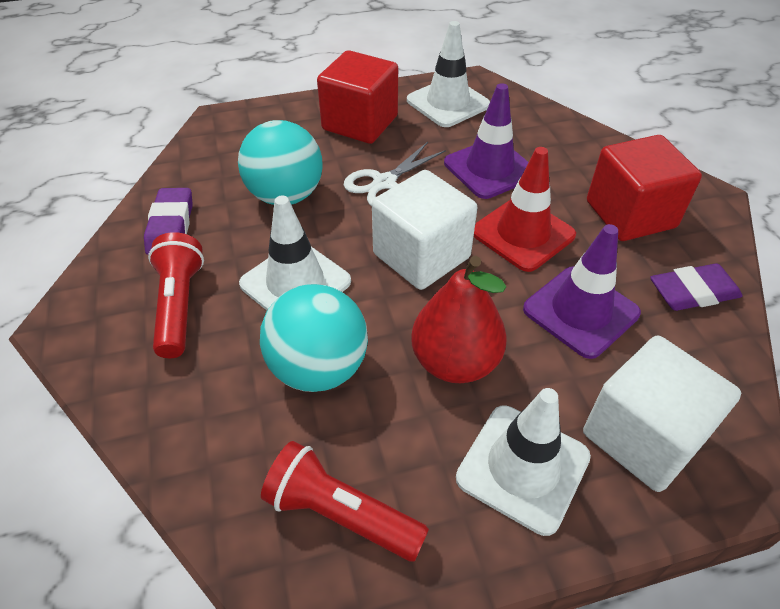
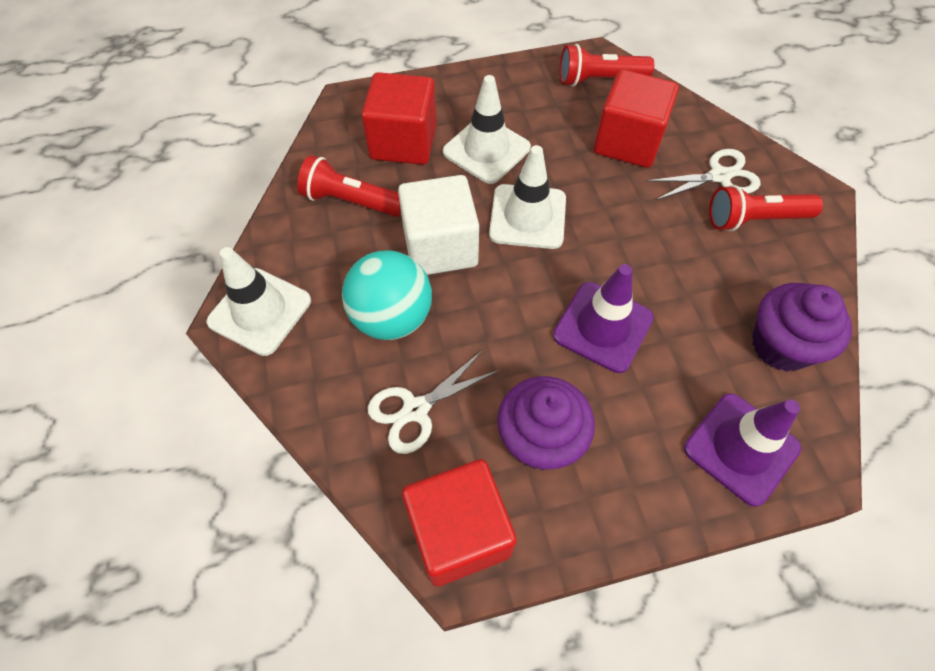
purple cupcake: none = 0 -> [498,376,595,470] [752,283,852,372] = 2
purple eraser: [144,188,193,255] [650,263,742,311] = 2 -> none = 0
red cube: [317,50,398,144] [587,135,702,241] = 2 -> [361,72,437,165] [402,459,517,587] [594,69,679,168] = 3
red flashlight: [148,232,204,358] [261,441,429,561] = 2 -> [297,155,401,217] [560,44,654,87] [709,185,823,231] = 3
red pear: [411,256,507,383] = 1 -> none = 0
red traffic cone: [474,147,576,272] = 1 -> none = 0
turquoise ball: [238,120,323,205] [260,284,368,392] = 2 -> [342,250,432,340] = 1
white cube: [372,170,478,290] [583,336,741,492] = 2 -> [398,175,479,275] = 1
white scissors: [344,142,446,206] = 1 -> [367,350,499,454] [646,149,760,200] = 2

